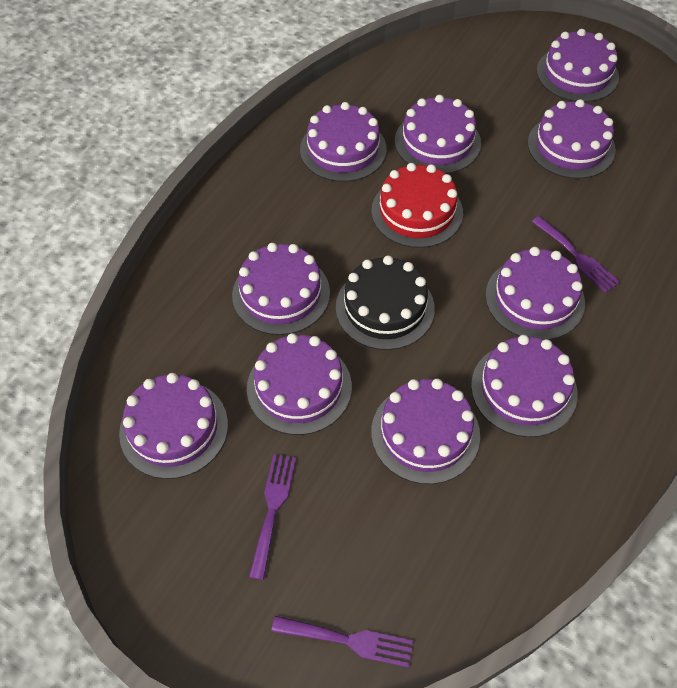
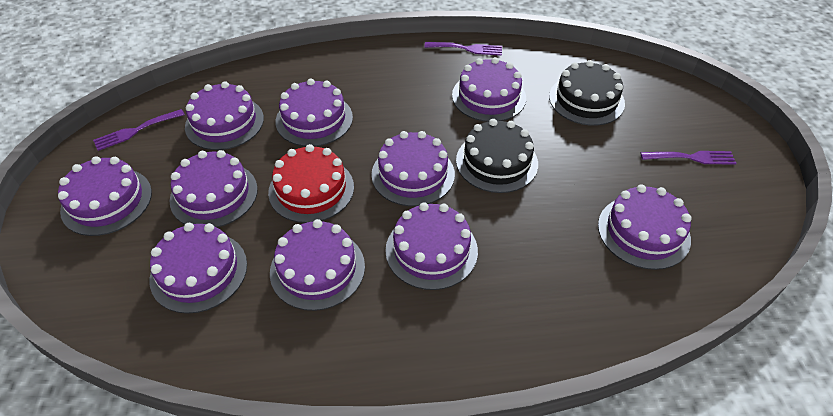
black cake: [336,255,435,350] = 1 -> [456,119,538,193] [549,60,625,126] = 2

